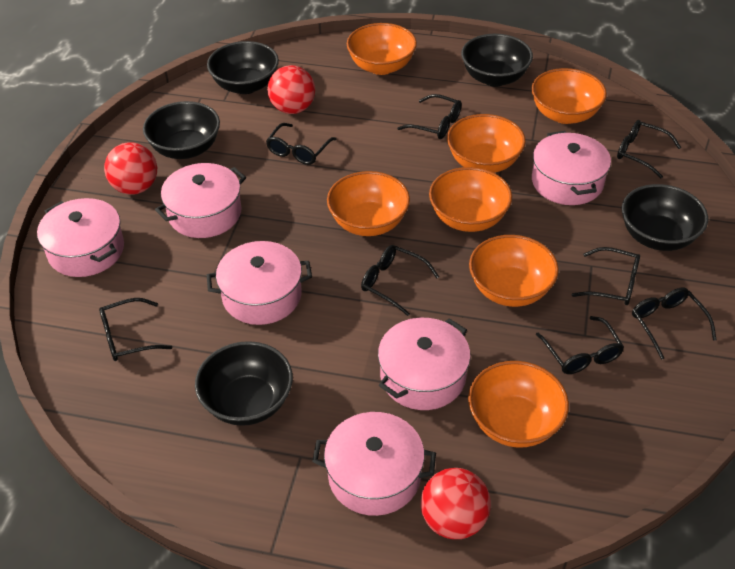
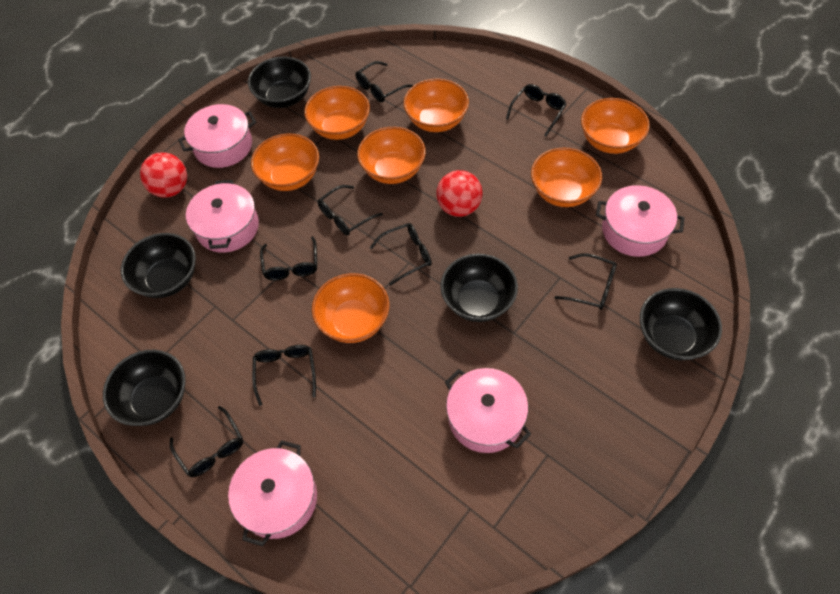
pink pot: [37,198,124,277] [155,163,246,238] [207,241,312,325] [312,412,436,516] [378,318,471,410] [532,131,611,205] = 6 -> [178,104,256,168] [186,180,259,253] [228,440,317,546] [445,368,531,453] [596,185,685,257] = 5
red ball: [104,142,157,195] [267,65,315,114] [421,468,491,539] = 3 -> [140,152,187,198] [436,170,483,217] = 2

